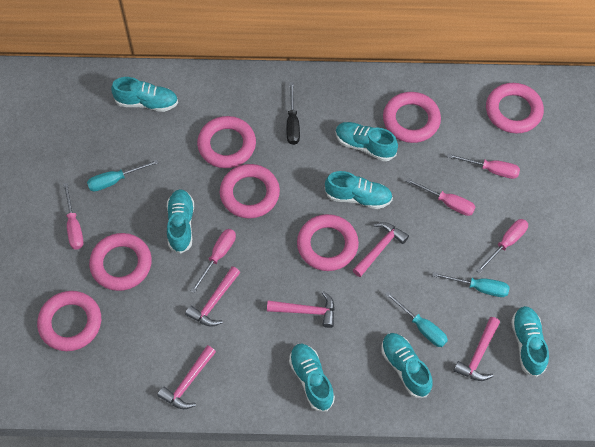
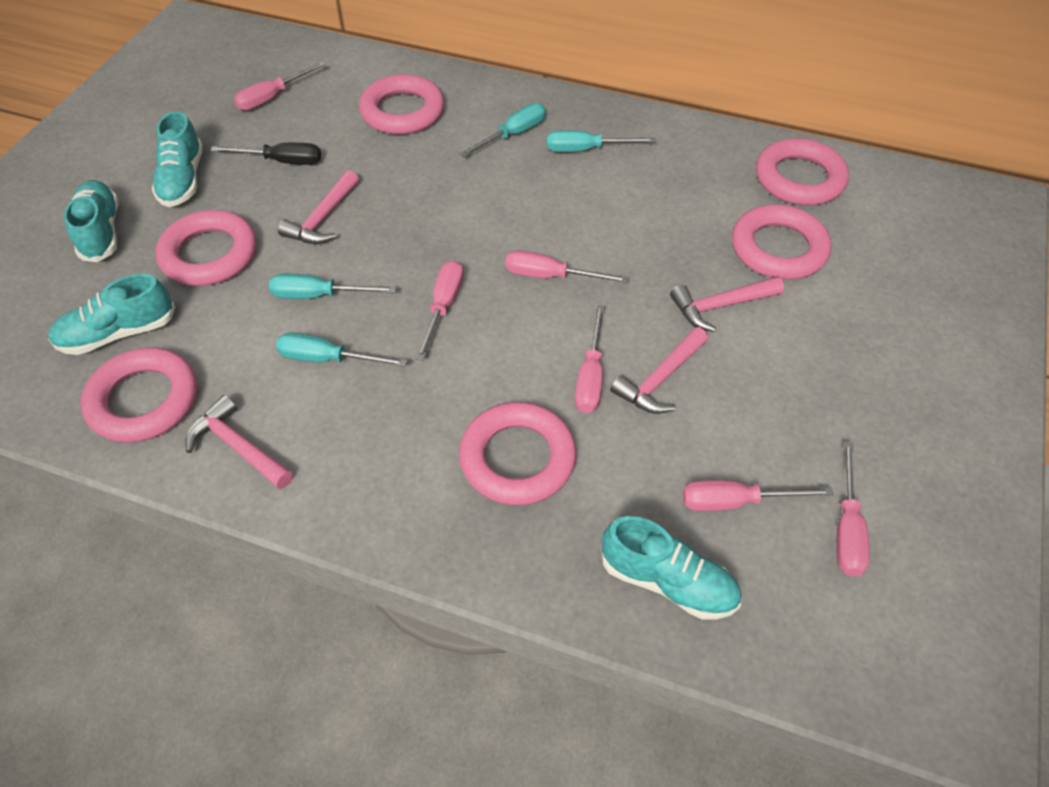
pink hammer: [157,345,216,409] [185,266,240,327] [267,291,335,328] [353,222,409,277] [453,317,500,381] = 5 -> [185,395,293,489] [278,170,359,244] [610,327,708,414] [670,276,784,332] = 4
pink ring: [37,291,101,351] [89,233,152,291] [197,116,256,168] [220,164,280,218] [297,214,359,271] [383,92,441,143] [486,83,544,133] = 7 -> [80,347,197,443] [155,210,257,286] [359,74,444,135] [459,402,577,505] [732,204,831,280] [756,138,849,206] = 6
pink screwdriver: [63,183,84,250] [191,229,236,293] [406,178,475,216] [447,153,520,179] [476,219,528,274] = 5 -> [234,62,326,111] [416,260,464,361] [505,250,629,283] [575,305,605,413] [683,480,834,511] [836,441,870,577] = 6
turquoise screwdriver: [87,160,158,192] [385,291,448,347] [432,272,510,297] = 3 -> [269,274,396,299] [276,332,408,367] [460,103,546,157] [547,130,656,152] = 4
turquoise shoe: [111,77,178,112] [167,189,194,254] [289,344,335,412] [324,171,393,209] [335,122,398,161] [381,333,433,398] [511,306,549,377] = 7 -> [48,274,175,355] [64,180,118,262] [152,111,203,207] [601,516,741,620] = 4

